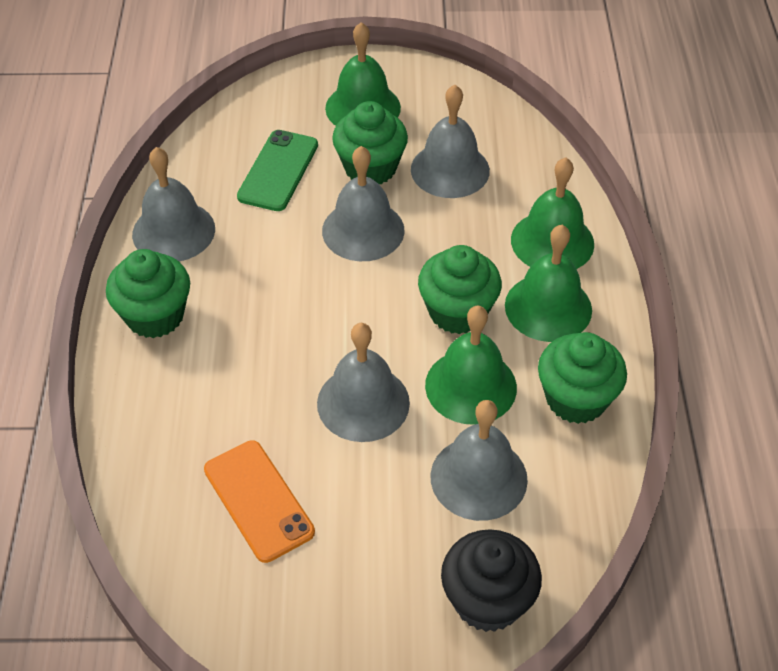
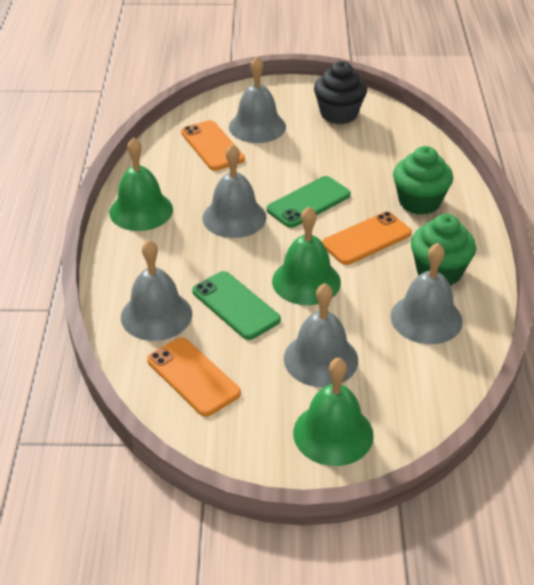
green bell: [325,22,401,126] [425,305,517,425] [505,225,592,342] [511,157,594,269] = 4 -> [109,137,173,231] [272,207,341,305] [293,357,374,466] = 3
green cupcake: [106,249,190,338] [332,101,408,184] [418,245,502,334] [538,332,627,424] = 4 -> [393,146,453,215] [411,214,476,286] = 2
green phone: [237,130,318,211] = 1 -> [192,271,281,340] [266,176,351,228] = 2
orange phone: [204,440,315,563] = 1 -> [147,338,241,417] [181,120,245,171] [322,212,412,265] = 3

